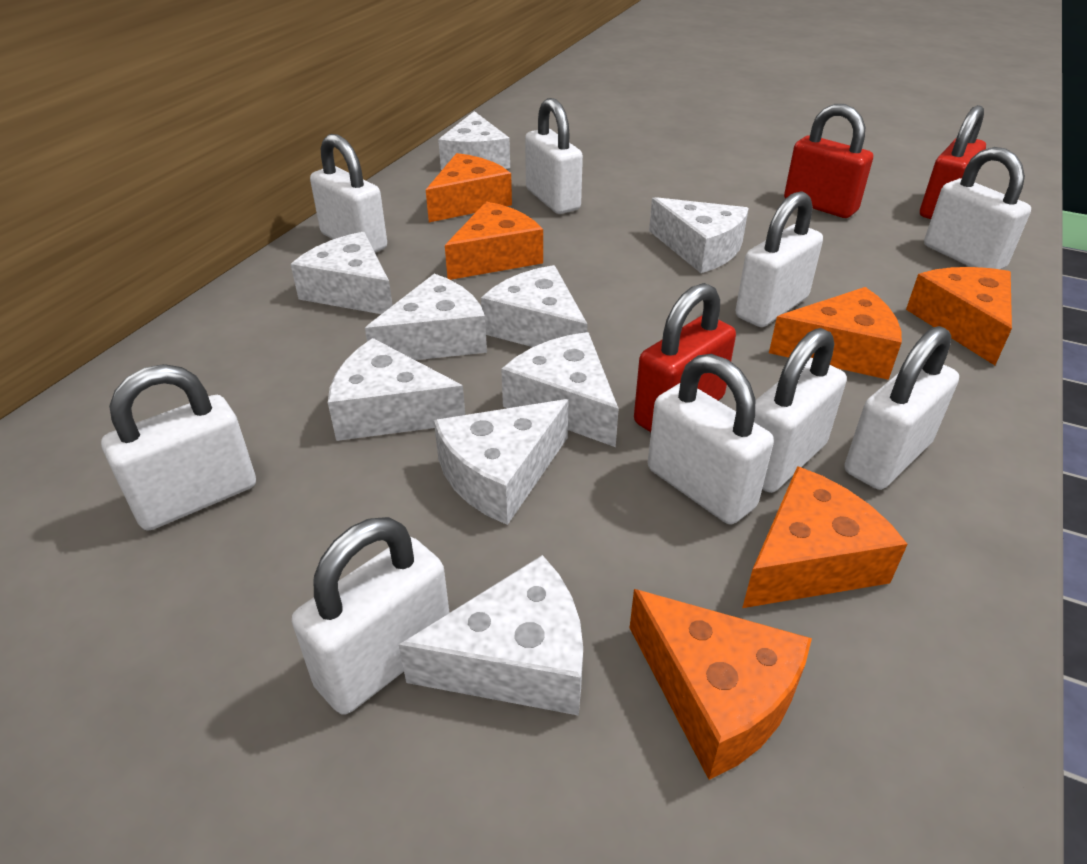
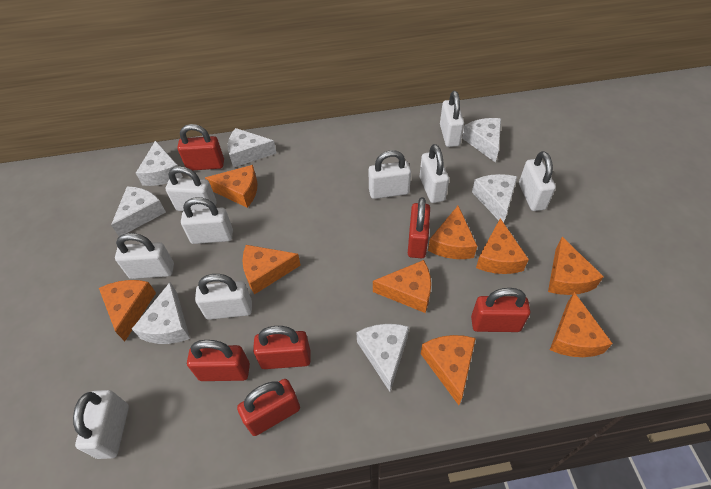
orange cheese: [426,153,512,222] [445,201,543,280] [630,589,812,780] [742,466,908,608] [769,287,902,380] [906,267,1012,365] = 6 -> [99,280,156,341] [205,165,257,208] [242,245,301,295] [373,260,431,313] [421,335,476,405] [428,206,477,259] [476,218,529,274] [548,237,604,295] [550,292,613,357] = 9
red padlock: [634,283,736,432] [784,104,873,218] [920,105,986,219] = 3 -> [177,124,224,170] [187,340,250,381] [237,379,300,436] [253,326,311,369] [408,197,430,258] [471,288,530,332] = 6
white cheese: [291,232,393,314] [328,338,465,441] [365,274,487,360] [399,555,583,716] [434,399,569,525] [438,111,510,170] [481,265,588,347] [501,332,619,447] [649,197,749,273] = 9 -> [111,186,166,237] [132,282,190,344] [136,140,183,186] [228,128,276,168] [356,324,409,391] [462,118,501,162] [472,174,517,223] = 7

